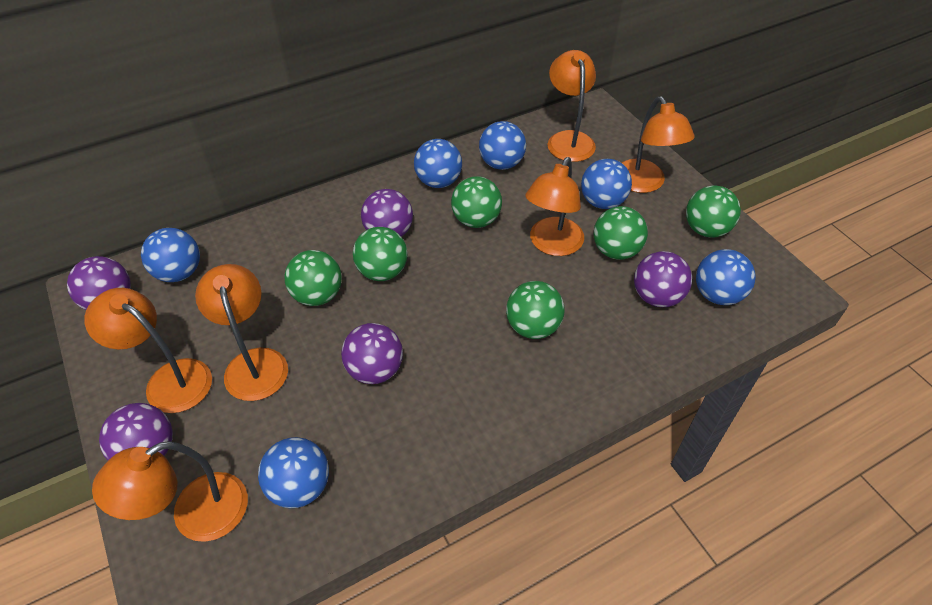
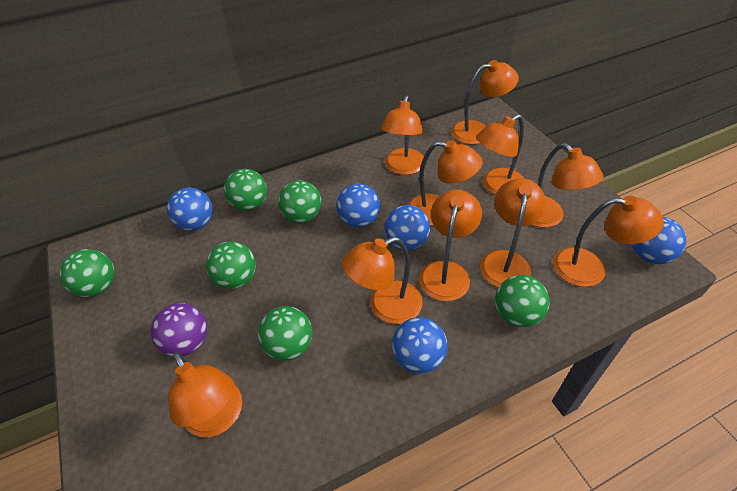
blue ball: [141,228,200,282] [258,437,329,508] [414,139,462,188] [479,121,526,170] [581,159,632,209] [696,249,756,305] = 6 -> [167,188,213,231] [337,184,380,227] [384,205,430,251] [392,317,448,374] [631,217,686,264] = 5
orange lamp: [84,288,212,413] [92,441,248,542] [195,264,288,401] [525,157,584,256] [548,50,596,162] [621,96,694,193] = 6 -> [168,352,242,437] [342,237,423,324] [380,95,424,175] [408,140,483,226] [419,190,482,301] [451,60,519,145] [476,114,525,195] [480,178,546,287] [530,143,604,228] [553,196,664,287] = 10
purple ball: [67,256,131,310] [99,403,173,460] [341,323,403,384] [361,189,413,237] [634,251,692,307] = 5 -> [150,303,207,357] = 1

